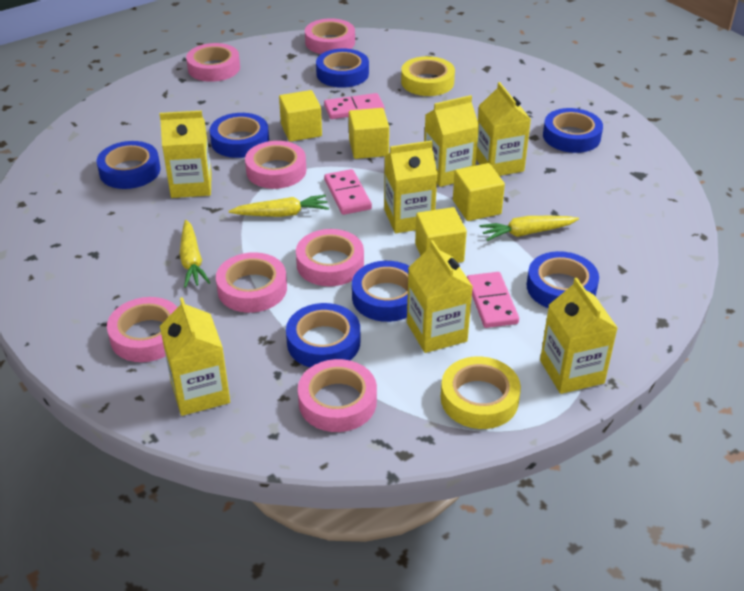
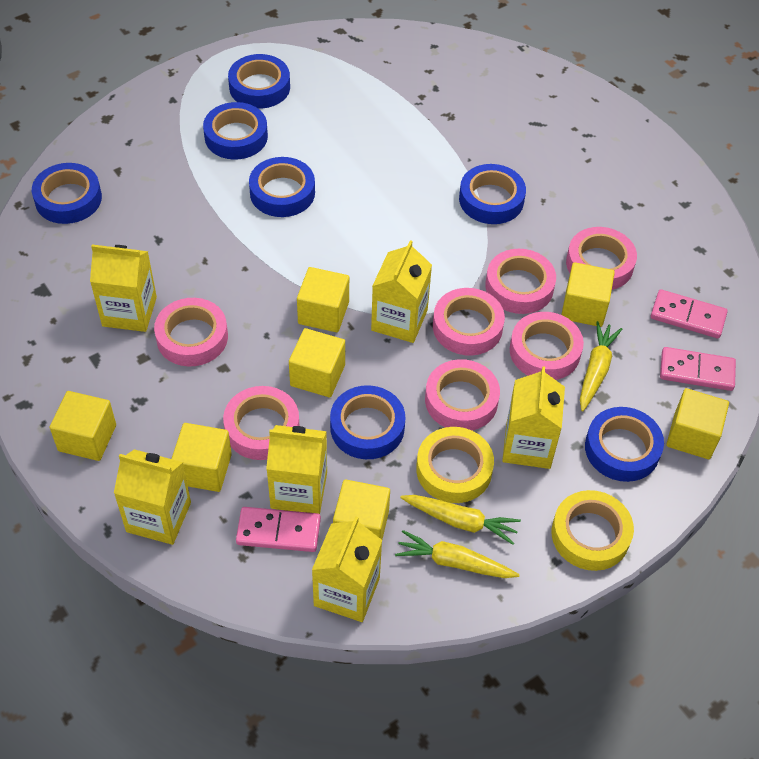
yellow carton: [160,111,212,198] [160,297,230,416] [384,140,438,233] [407,240,473,353] [424,95,479,187] [476,82,531,176] [540,278,618,394] = 7 -> [90,245,157,332] [114,449,191,545] [266,425,327,514] [312,516,382,622] [371,240,432,343] [502,366,565,469] = 6
yellow cube: [279,90,322,142] [349,108,389,159] [415,207,467,263] [453,163,505,221] = 4 -> [50,391,116,461] [171,423,232,492] [289,328,345,397] [297,267,349,332] [333,479,390,540] [561,262,615,327] [666,388,729,459] = 7

